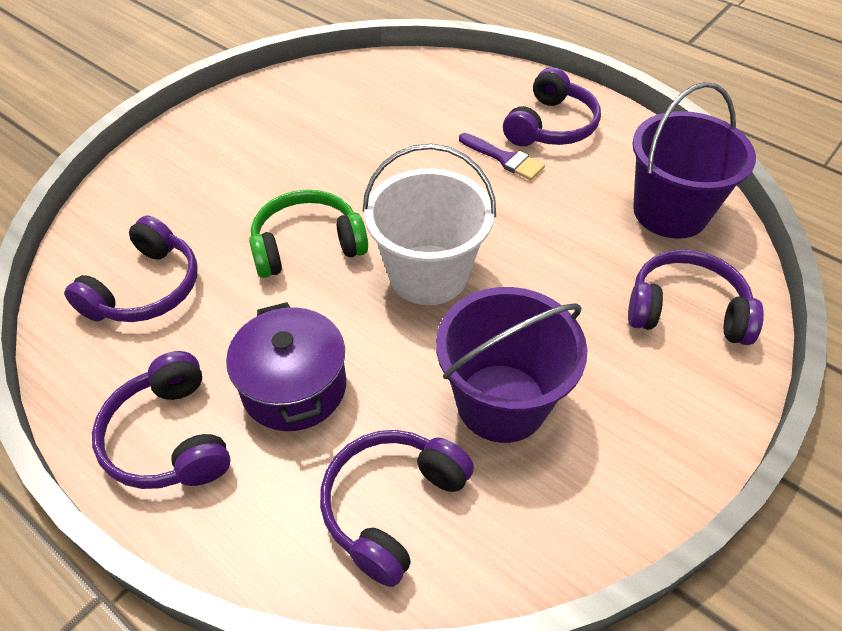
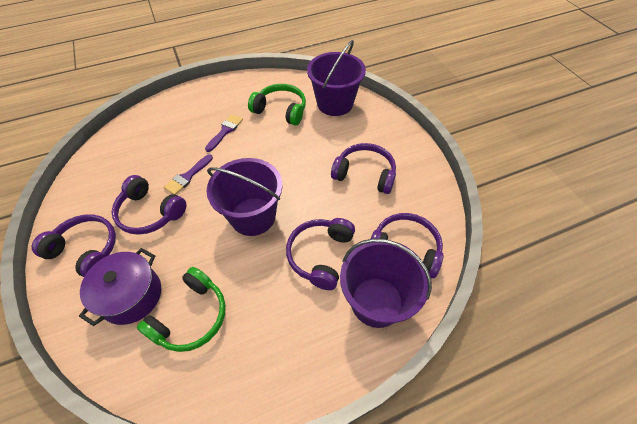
green headphones: [249,190,368,278] = 1 -> [137,267,226,352] [248,84,306,125] = 2
purple brush: [459,133,545,180] = 1 -> [164,154,213,195] [205,114,243,152] = 2
purple bucket: [436,287,587,443] [632,82,756,239] = 2 -> [207,158,282,236] [307,40,366,116] [340,238,432,328] = 3
white bucket: [362,144,496,305] = 1 -> none = 0

